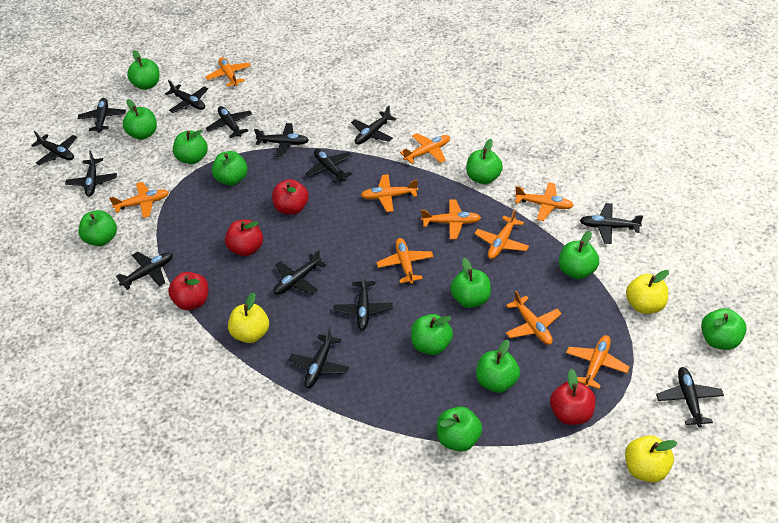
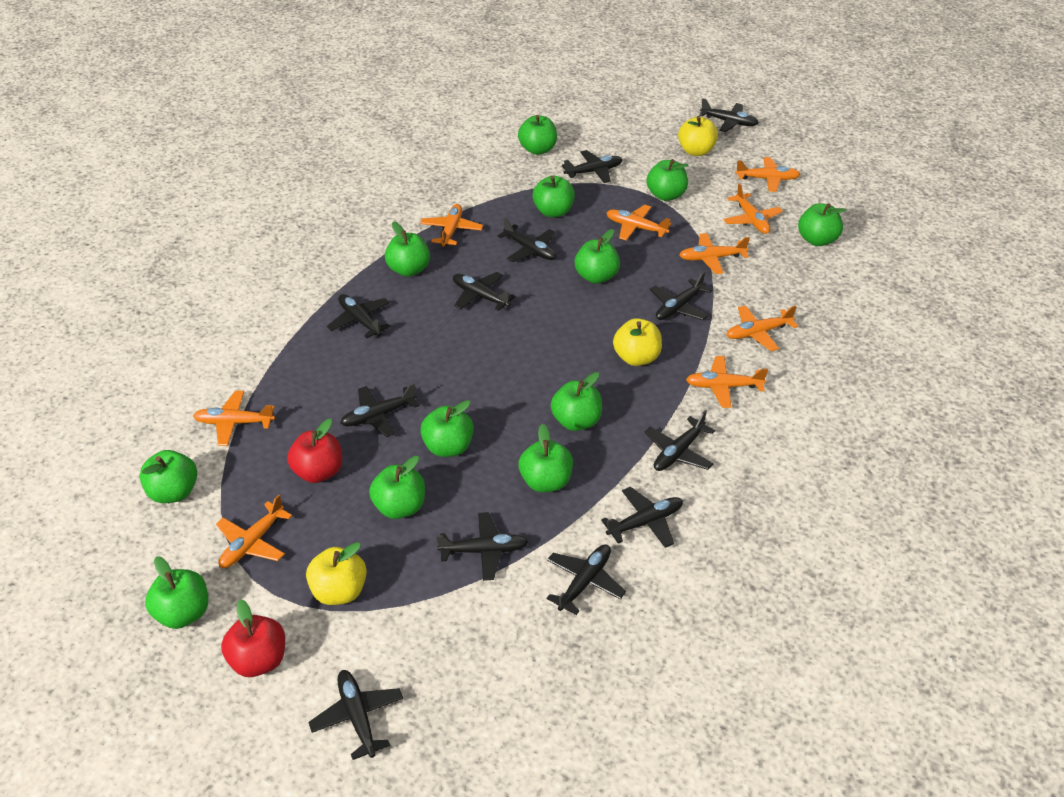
black plane: [31,131,77,165] [65,150,117,197] [78,98,126,132] [116,252,173,290] [165,80,208,113] [206,106,252,138] [254,123,309,157] [274,250,326,294] [289,327,349,388] [305,149,352,183] [334,272,393,330] [351,106,396,144] [580,203,643,244] [656,367,724,427] = 14 -> [308,670,403,760] [327,294,390,338] [340,383,419,437] [436,512,529,581] [453,272,516,311] [498,218,557,262] [547,544,626,615] [562,150,623,183] [601,487,683,548] [645,410,715,471] [650,272,712,320] [699,98,759,132] = 12
orange plane: [109,182,169,218] [206,57,251,87] [361,174,418,212] [376,238,434,284] [400,133,450,164] [421,199,481,239] [475,209,529,259] [506,291,562,345] [515,182,574,221] [566,335,630,389] = 10 -> [193,391,275,446] [216,495,292,568] [420,204,483,247] [607,205,672,241] [679,233,750,274] [686,356,768,408] [723,183,783,234] [726,305,798,351] [735,157,800,192] = 9
red apple: [168,272,208,310] [225,219,263,256] [272,179,309,215] [550,369,596,425] = 4 -> [221,599,285,677] [287,419,342,483] = 2

